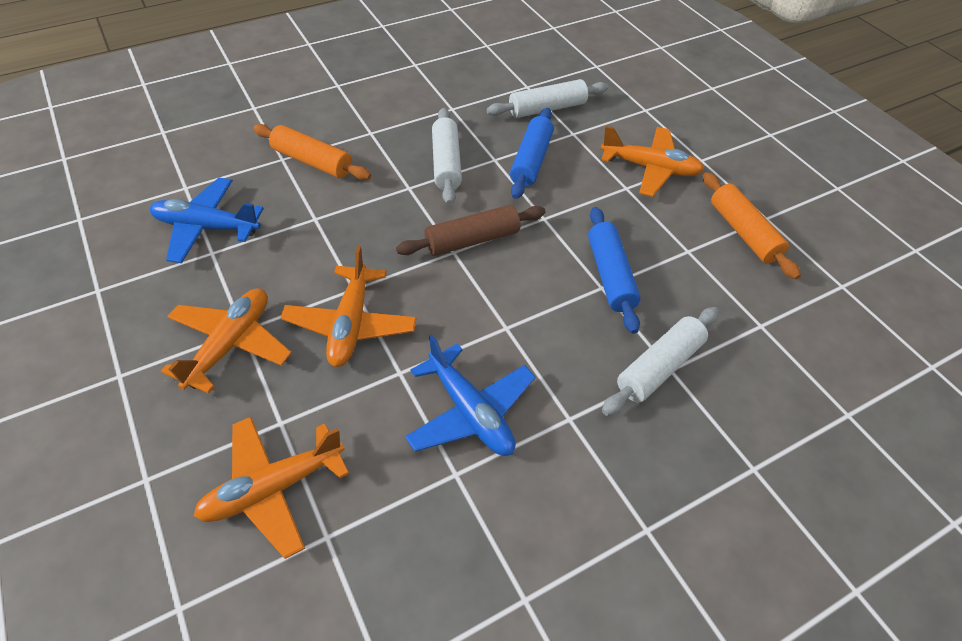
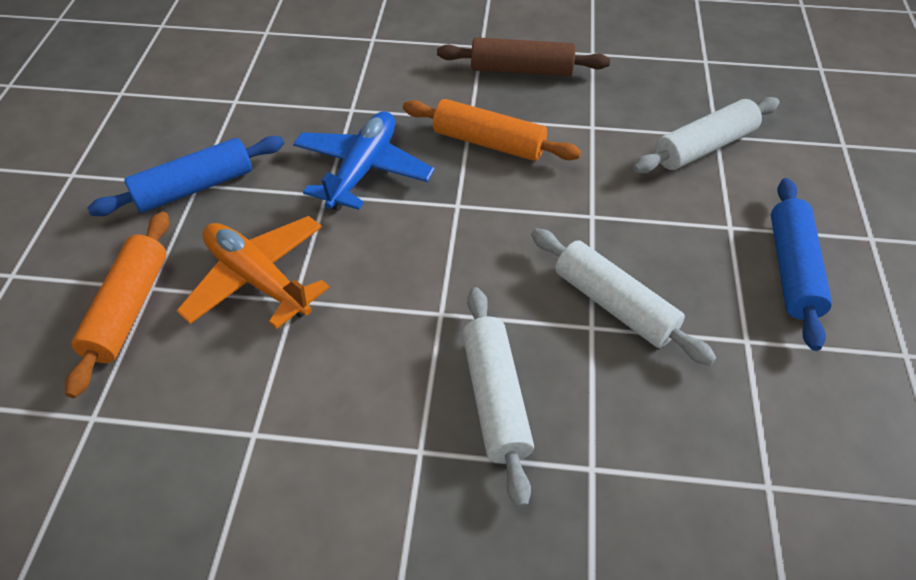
blue plane: [150,178,264,263] [405,334,536,456] = 2 -> [293,111,435,211] = 1
orange plane: [161,288,292,394] [194,417,349,559] [280,246,417,367] [601,126,704,197] = 4 -> [176,216,330,329] = 1

